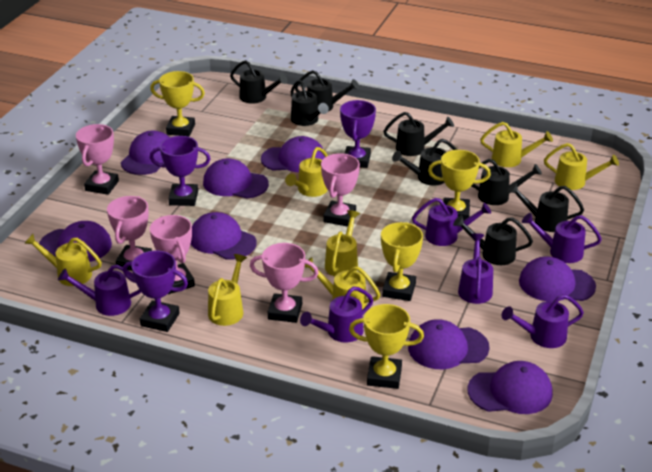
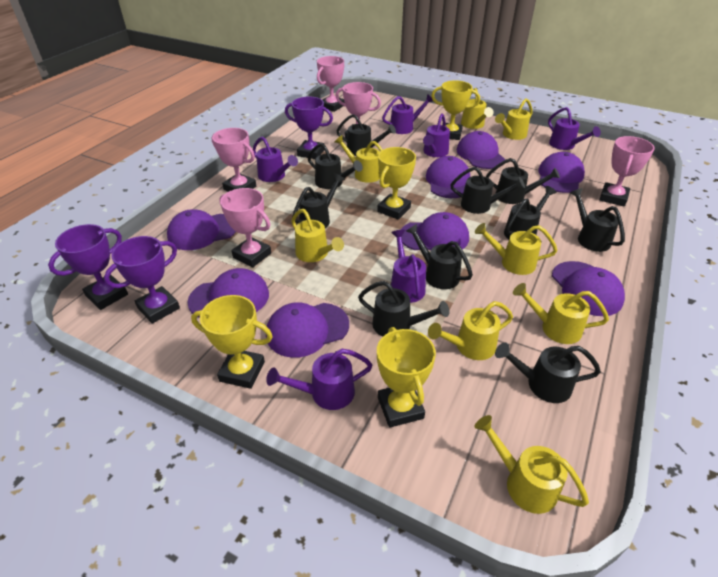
black watering can: [230,60,287,104] [291,80,329,126] [295,70,359,112] [384,112,454,156] [392,139,457,186] [453,215,533,265] [472,159,542,205] [508,183,584,232] = 8 -> [292,173,345,228] [308,143,363,189] [336,114,396,156] [358,281,450,336] [406,224,473,289] [450,167,525,214] [486,158,560,204] [495,343,601,403] [504,186,557,240] [570,188,625,252] = 10
yellow watering can: [24,234,102,286] [208,254,247,326] [285,147,328,197] [305,257,381,310] [325,210,360,276] [480,122,553,167] [544,143,619,190] = 7 -> [291,209,344,262] [334,135,383,183] [428,301,513,360] [461,88,494,129] [475,223,558,275] [475,415,589,514] [495,99,533,140] [513,283,609,344] = 8

